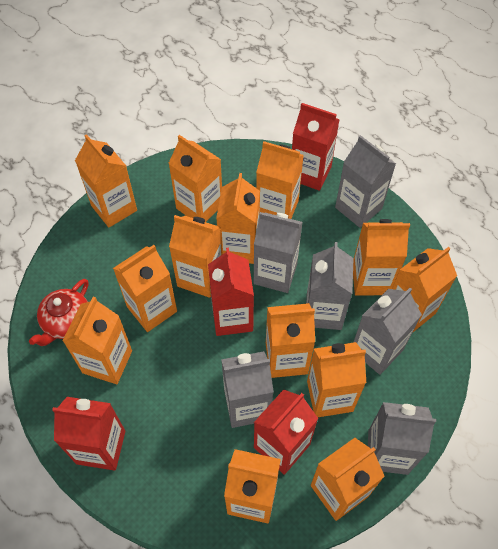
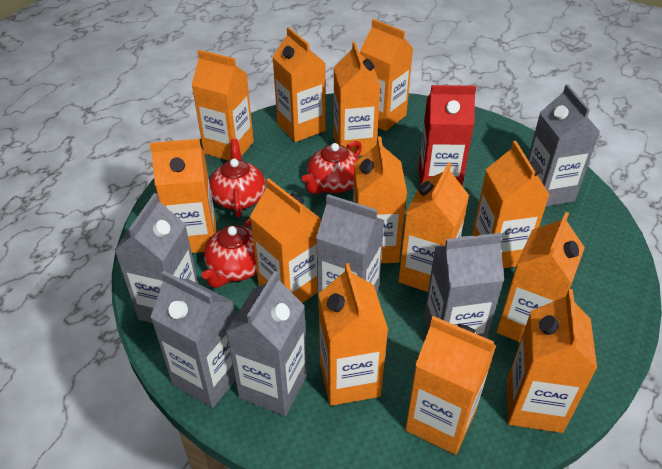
red carton: [52,397,125,471] [208,248,254,336] [254,389,318,475] [292,103,340,191] = 4 -> [419,85,476,185] = 1
red teapot: [29,279,89,346] = 1 -> [202,218,257,288] [209,139,266,217] [302,141,362,194] = 3

